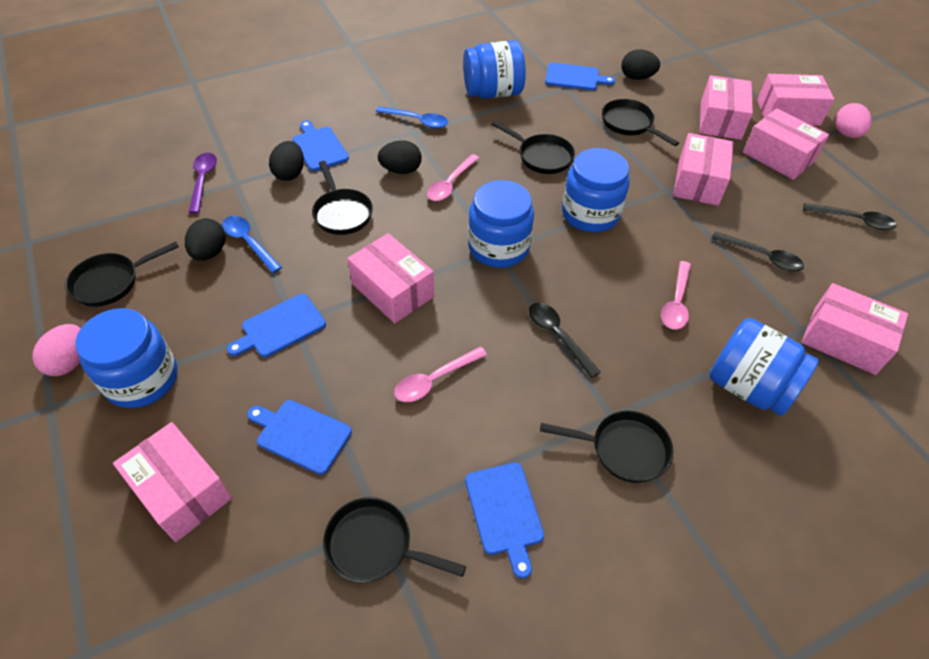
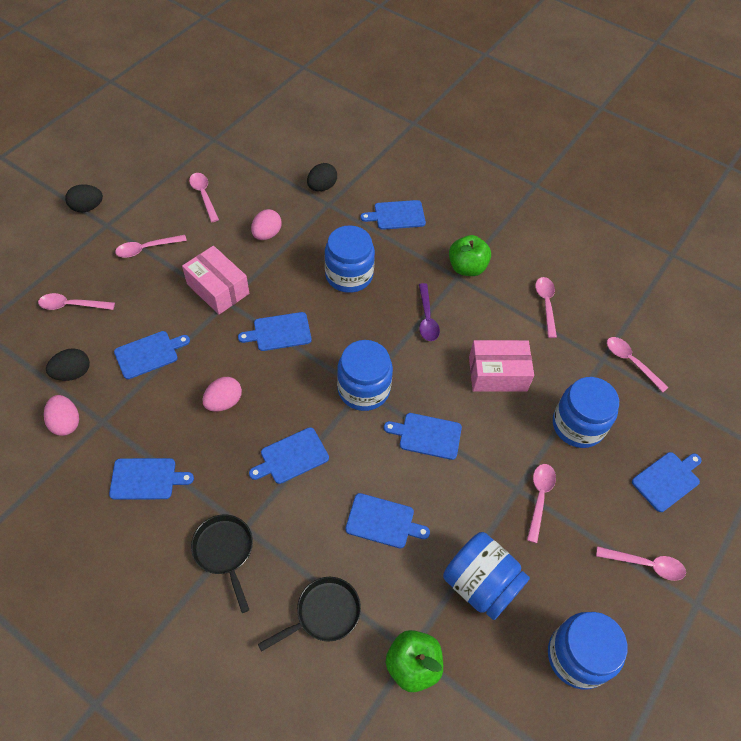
black egg: [185,218,226,261] [269,141,304,181] [378,140,422,174] [621,49,660,80] = 4 -> [46,348,90,381] [65,184,103,212] [307,163,337,191] = 3
black pan: [65,242,179,307] [312,161,373,235] [323,497,466,583] [492,121,575,174] [540,411,673,483] [602,99,679,146] = 6 -> [191,514,253,613] [258,577,361,652] = 2
black spoon: [529,303,601,378] [711,232,804,271] [803,203,897,230] = 3 -> none = 0
blue cutting board: [227,294,326,357] [247,400,352,475] [293,121,349,171] [465,463,544,579] [545,63,615,90] = 5 -> [109,458,194,500] [114,331,190,379] [238,312,312,351] [249,427,329,484] [345,493,430,548] [360,200,426,230] [384,413,462,460] [632,452,702,512] = 8
blue spoon: [222,216,282,273] [376,106,448,128] = 2 -> none = 0
green apple: none = 0 -> [386,630,443,692] [449,235,491,276] = 2
pink box: [113,422,232,542] [347,233,434,323] [673,133,734,206] [700,75,753,140] [743,108,829,180] [757,74,834,126] [802,283,908,375] = 7 -> [182,246,249,314] [469,340,534,392] = 2
pink egg: [33,324,80,376] [835,103,872,138] = 2 -> [44,395,79,436] [202,377,242,412] [251,209,282,240] = 3
pink spoon: [394,347,487,402] [427,154,479,201] [661,261,691,330] = 3 -> [38,293,115,310] [115,235,187,258] [189,173,219,222] [527,464,556,543] [535,277,557,338] [596,546,686,581] [607,337,669,392] = 7

